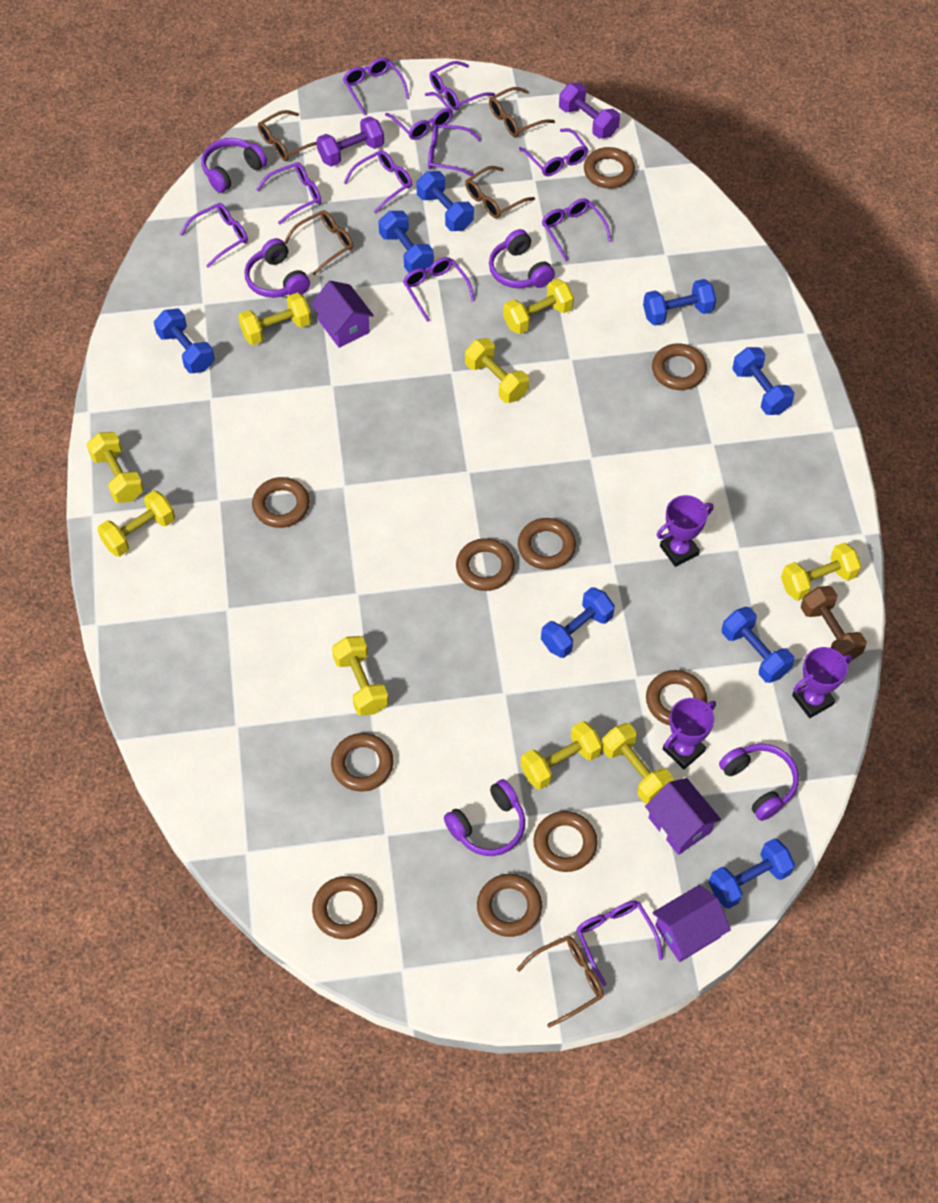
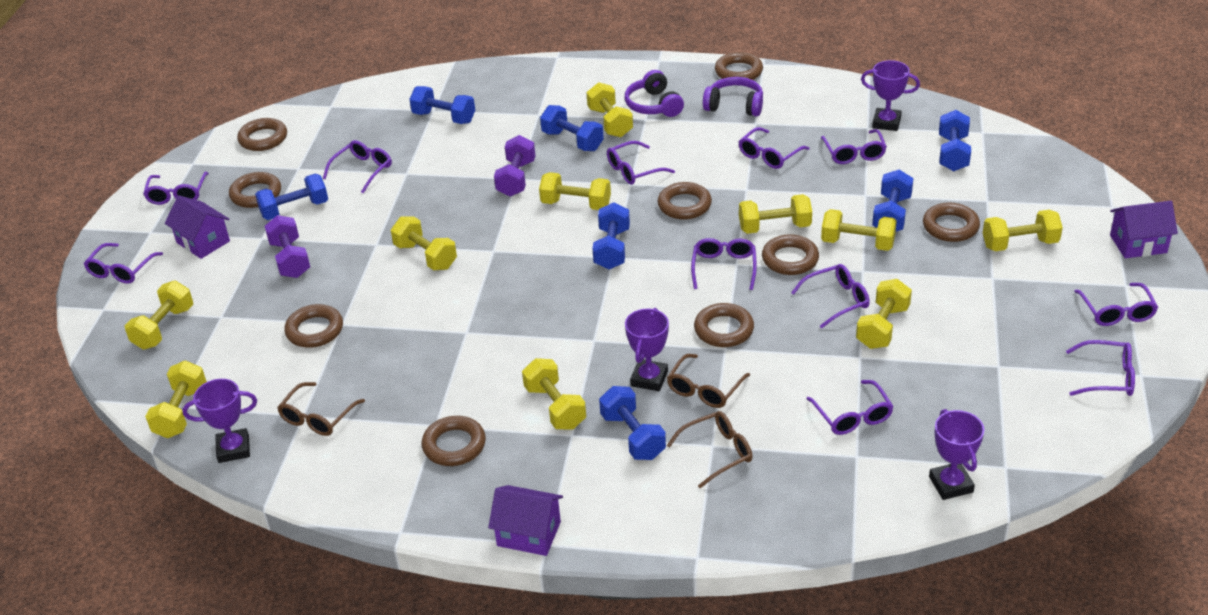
blue dumbbell: [154,309,215,373] [378,211,434,273] [416,171,474,231] [541,587,615,658] [643,279,716,326] [708,838,795,909] [722,607,794,683] [732,347,794,415] = 8 -> [255,174,328,220] [409,86,475,124] [540,105,604,151] [592,202,630,269] [599,386,666,460] [872,170,914,232] [939,110,971,171] = 7
brown dumbbell: [801,586,867,661] = 1 -> none = 0
brown glasses: [258,110,317,161] [284,210,354,275] [465,166,535,218] [489,87,555,137] [516,936,604,1028] = 5 -> [277,382,365,436] [667,354,750,408] [667,411,753,488] = 3
brown ring: [252,477,310,528] [312,876,378,939] [331,733,394,791] [456,538,515,591] [477,874,542,937] [518,518,576,570] [533,811,598,872] [584,147,635,189] [646,670,707,725] [652,343,707,390] = 10 -> [229,172,281,208] [237,118,287,151] [284,304,343,348] [422,416,486,466] [658,182,712,220] [694,303,754,347] [715,52,763,80] [762,234,819,275] [923,203,980,242] = 9
purple headphones: [201,138,267,193] [244,238,310,298] [444,779,525,856] [489,229,555,288] [719,744,799,821] = 5 -> [625,70,684,117] [703,77,763,116] = 2
purple trophy: [656,495,714,567] [663,698,716,769] [792,647,852,718] = 3 -> [183,379,257,463] [625,308,669,391] [861,60,920,131] [929,409,984,500] = 4
yellow dumbbell: [87,432,144,503] [97,490,175,557] [238,293,312,345] [332,636,389,716] [465,338,529,403] [503,279,574,334] [521,721,602,790] [602,723,674,804] [781,543,861,601] = 9 -> [125,281,193,350] [145,361,207,438] [391,216,457,270] [522,358,586,430] [539,172,611,210] [586,82,633,137] [739,194,812,234] [821,209,897,251] [856,279,912,349] [983,210,1063,251] = 10

